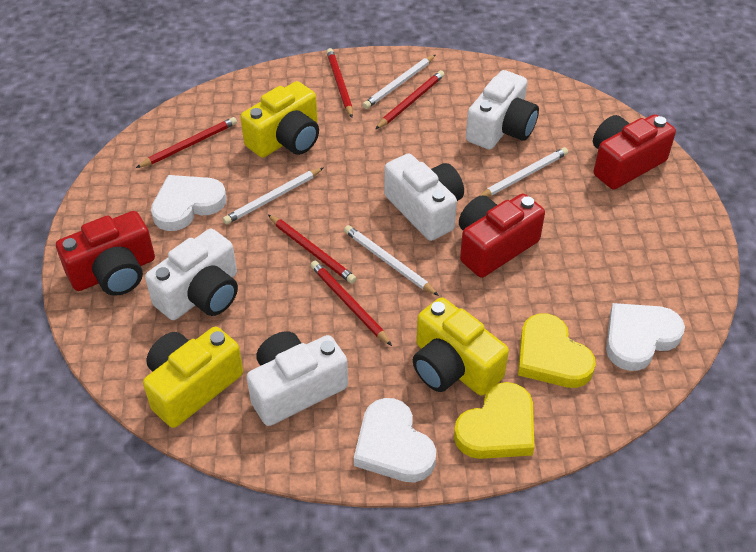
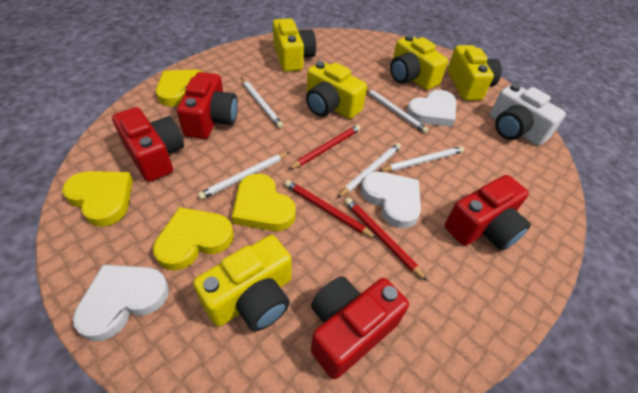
red camera: [56,211,155,296] [459,194,545,278] [593,114,676,190] = 3 -> [112,107,184,182] [177,72,238,139] [311,276,409,379] [445,175,531,251] = 4
red pencil: [136,117,237,168] [268,215,357,284] [310,261,392,346] [327,48,353,118] [375,70,445,129] = 5 -> [285,180,377,239] [288,125,361,170] [345,198,427,281] = 3
white camera: [145,229,238,320] [247,331,348,426] [384,153,464,241] [466,70,539,150] = 4 -> [490,84,566,146] = 1
white pencil: [223,167,324,224] [344,225,439,296] [363,55,435,109] [479,147,568,197] = 4 -> [198,152,290,200] [241,78,283,128] [337,143,401,198] [366,88,428,133] [379,146,464,172] = 5
yellow camera: [143,327,243,428] [240,81,319,158] [413,297,509,395] = 3 -> [193,235,292,332] [273,18,316,72] [306,61,367,119] [390,35,448,90] [447,45,502,101] = 5
yellow heart: [454,382,534,459] [518,314,596,388] = 2 -> [62,171,133,227] [153,207,234,271] [156,70,205,106] [232,174,296,231] = 4

